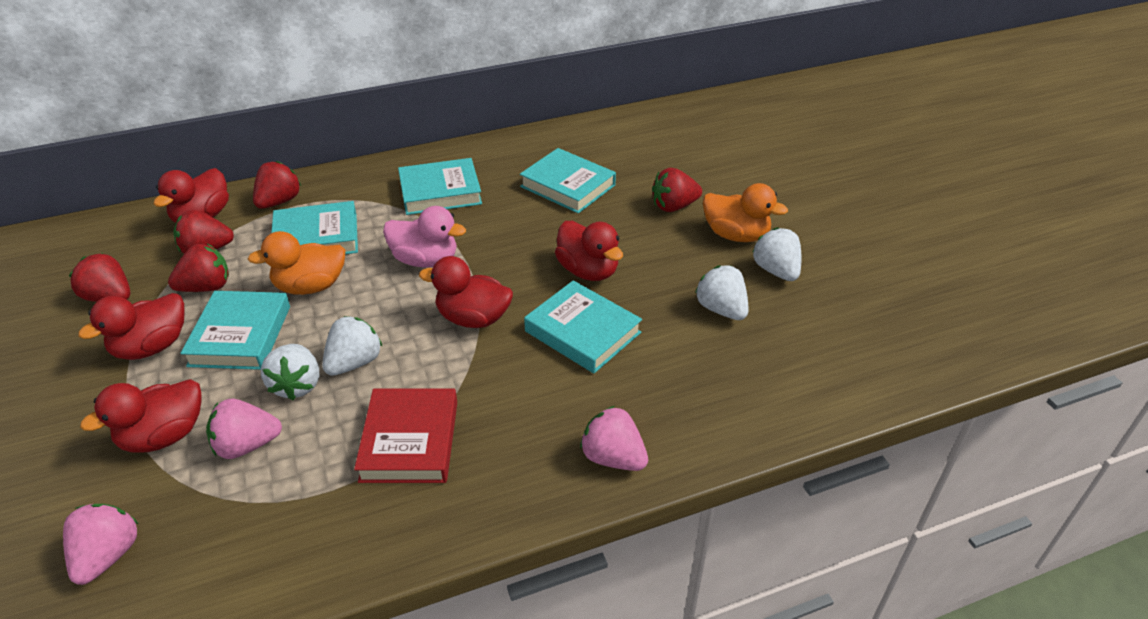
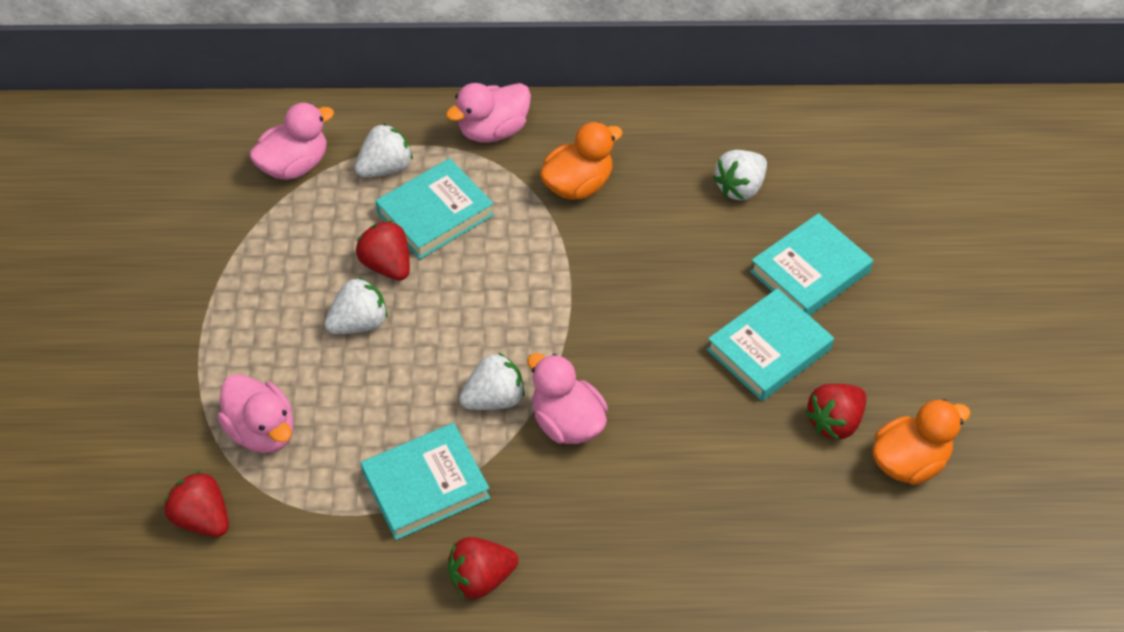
pink duck: [383,206,466,268] = 1 -> [217,374,294,453] [249,103,334,180] [446,83,531,143] [527,353,608,444] = 4
pink strawberry: [63,504,138,585] [206,399,282,459] [580,406,648,471] = 3 -> none = 0
red book: [354,388,457,483] = 1 -> none = 0
red duck: [78,293,185,360] [80,379,202,453] [154,168,229,223] [419,256,513,328] [555,221,623,281] = 5 -> none = 0
red strawberry: [69,253,130,302] [168,244,229,292] [173,210,234,254] [253,161,301,209] [652,168,702,212] = 5 -> [164,471,229,537] [356,220,410,280] [448,537,518,599] [805,384,866,440] = 4
turquoise book: [180,291,290,370] [271,201,358,254] [398,158,482,215] [520,148,616,213] [524,280,642,373] = 5 -> [361,423,490,540] [375,158,494,259] [707,288,834,401] [750,213,873,316] = 4

